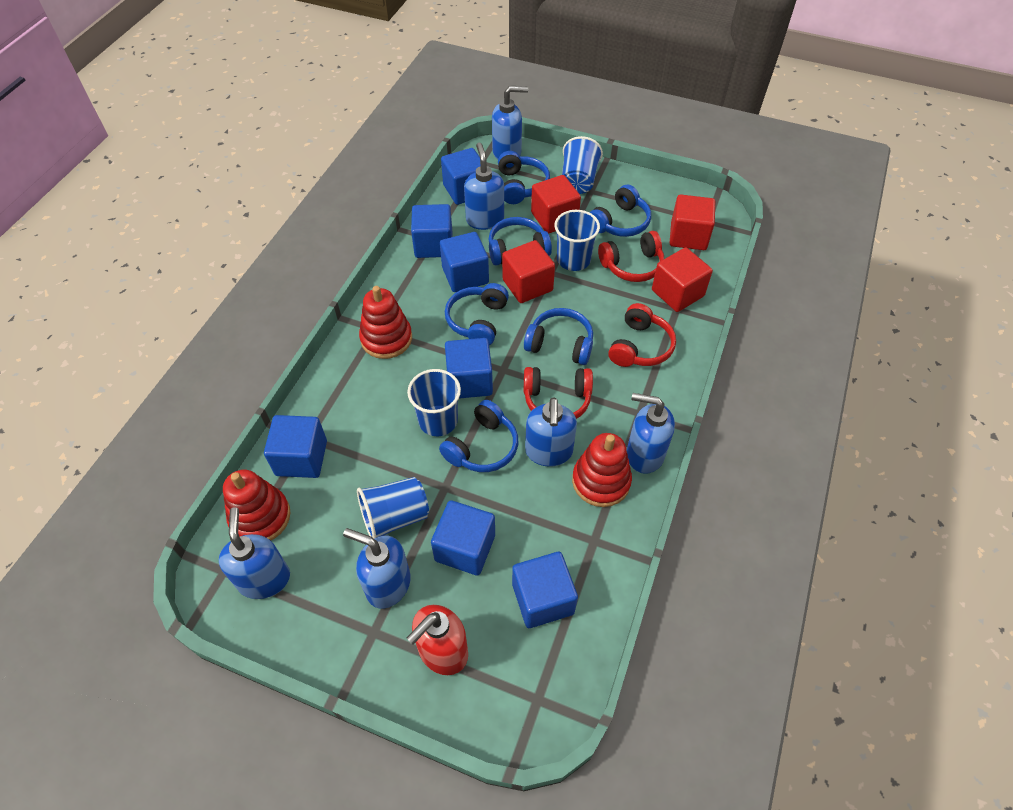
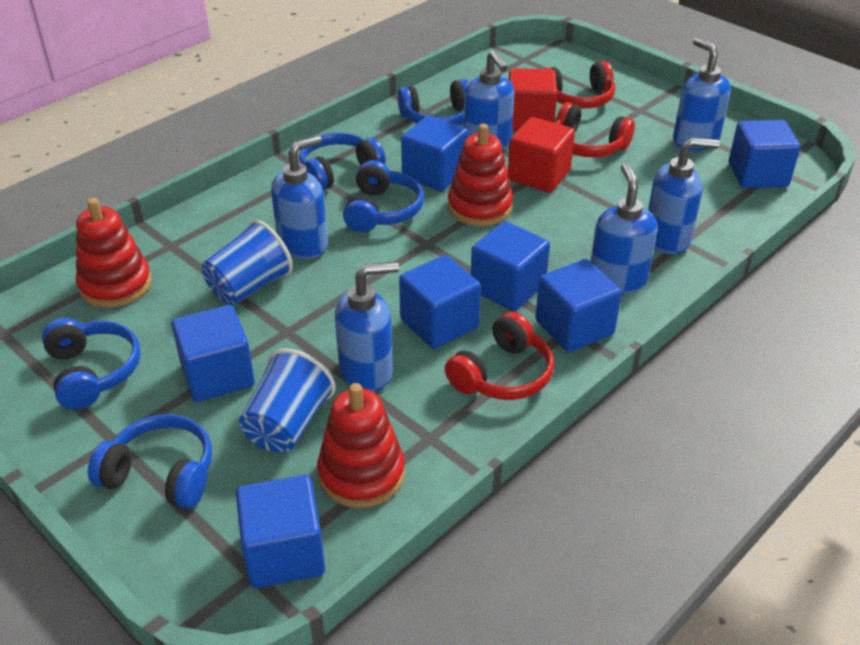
blue cup: [357,477,429,539] [407,369,461,436] [554,210,600,271] [562,136,603,194] = 4 -> [202,220,293,305] [239,348,336,452] = 2
blue headphones: [439,400,518,472] [445,283,509,345] [489,217,552,266] [498,151,550,204] [524,308,593,365] [589,184,651,237] = 6 -> [42,318,141,409] [88,414,212,509] [299,133,385,191] [343,160,424,232] [397,79,469,125] = 5
red cube: [502,240,555,303] [531,175,581,234] [652,247,713,312] [670,194,715,250] = 4 -> [508,117,575,193] [509,68,557,131] = 2
red soap dispenser: [407,605,468,675] = 1 -> none = 0

